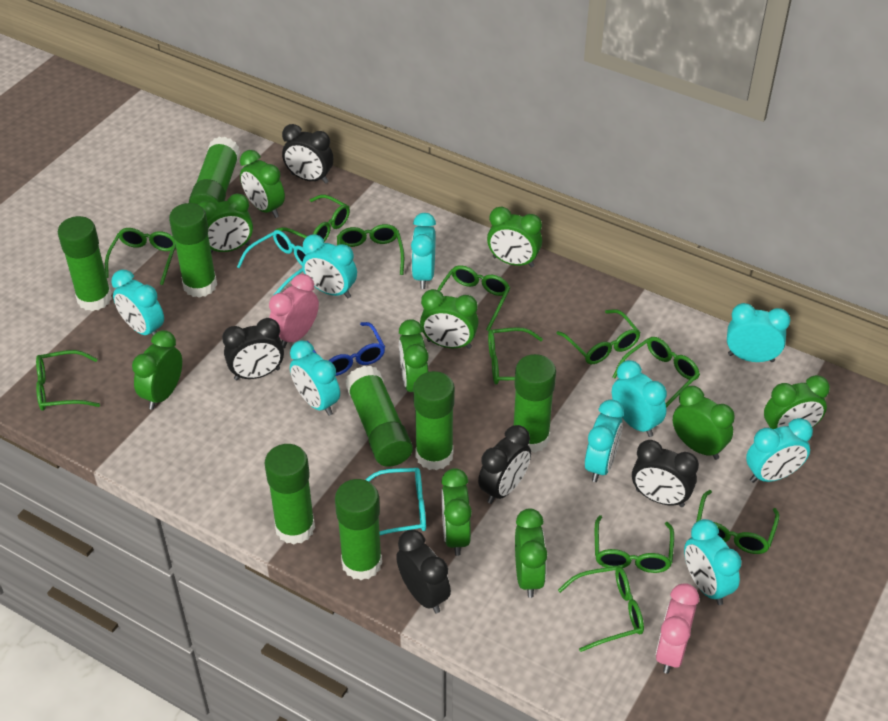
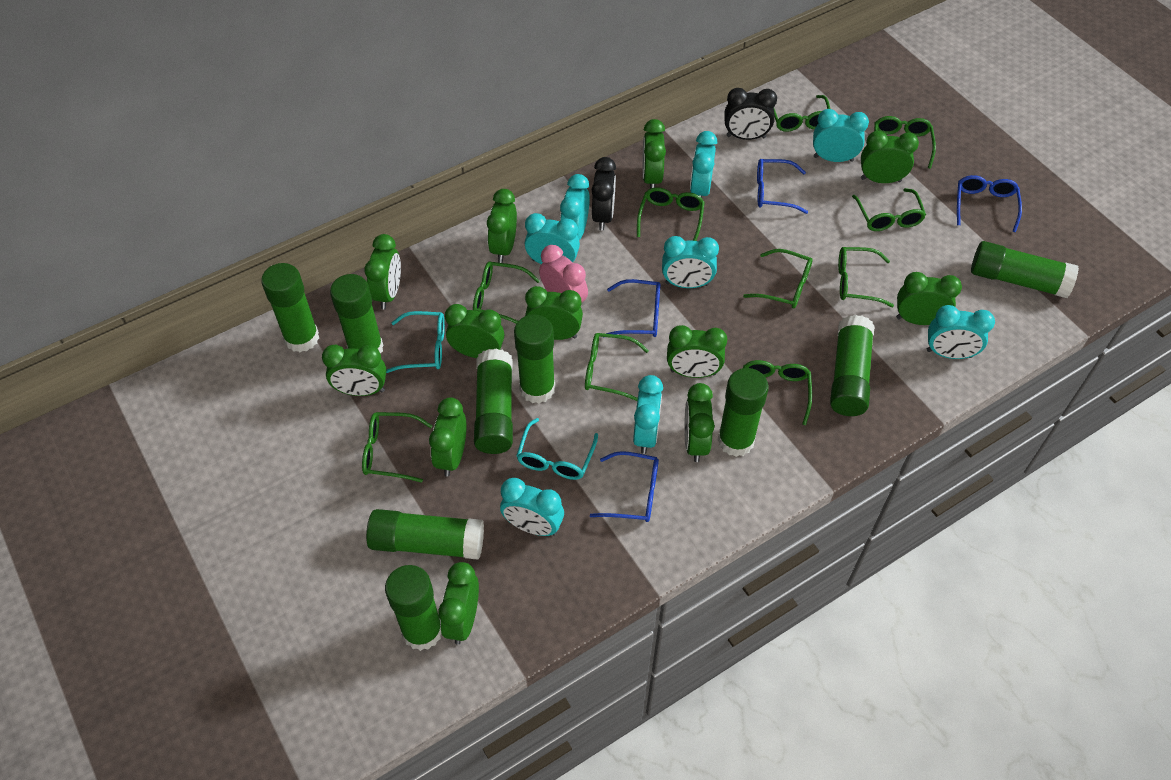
black clock: [222,318,284,381] [282,124,333,184] [396,530,451,613] [478,425,531,504] [632,440,699,507] = 5 -> [592,157,616,230] [724,88,777,140] = 2
blue glasses: [307,322,385,376] = 1 -> [590,451,659,522] [606,279,661,337] [757,159,808,214] [957,175,1022,232] = 4
green clock: [132,330,182,410] [198,193,253,253] [240,150,285,218] [399,319,429,392] [420,289,479,349] [441,468,472,556] [487,207,542,268] [515,508,547,598] [673,386,735,460] [764,375,830,429] = 10 -> [322,345,386,396] [364,234,401,309] [429,397,466,477] [438,562,479,644] [445,304,504,358] [487,189,517,263] [525,286,583,340] [642,119,666,189] [667,325,727,378] [684,383,715,462] [861,131,919,183] [896,272,962,325] = 12
green glasses: [36,350,100,411] [105,228,176,285] [275,195,350,242] [337,224,404,275] [437,265,510,331] [488,327,543,385] [556,309,641,364] [558,566,644,652] [595,515,674,573] [613,337,700,408] [696,490,779,554] = 11 -> [362,412,433,482] [473,262,540,324] [585,333,649,401] [637,187,705,241] [743,249,813,309] [743,360,812,425] [774,95,831,132] [838,247,894,307] [852,188,926,231] [874,116,936,169] = 10
green glue stick: [58,216,112,311] [169,203,217,298] [189,137,240,205] [265,444,315,544] [335,479,382,580] [345,365,413,467] [413,371,455,471] [514,354,556,453] = 8 -> [261,263,319,352] [330,274,383,354] [366,509,484,560] [385,565,441,651] [474,349,513,454] [514,314,555,404] [718,368,769,457] [830,315,875,416] [971,241,1079,298] = 9
pink clock: [269,274,319,348] [656,583,699,674] = 2 -> [539,245,588,303] = 1
turquoise clock: [111,270,164,336] [290,340,340,416] [302,234,357,298] [411,213,436,289] [585,399,624,482] [612,360,667,437] [684,519,742,605] [727,303,790,362] [746,418,813,483] = 9 -> [500,478,564,536] [525,213,580,264] [560,174,590,240] [633,375,663,454] [662,236,719,288] [690,131,717,198] [813,109,869,162] [927,305,995,359] = 8

